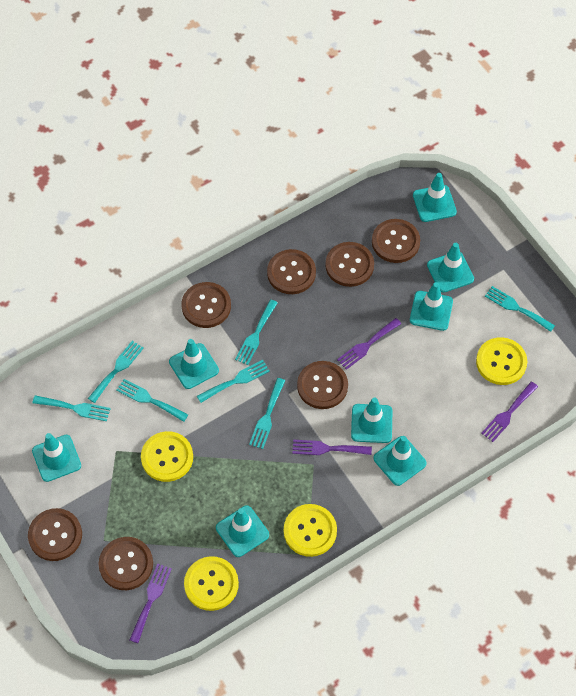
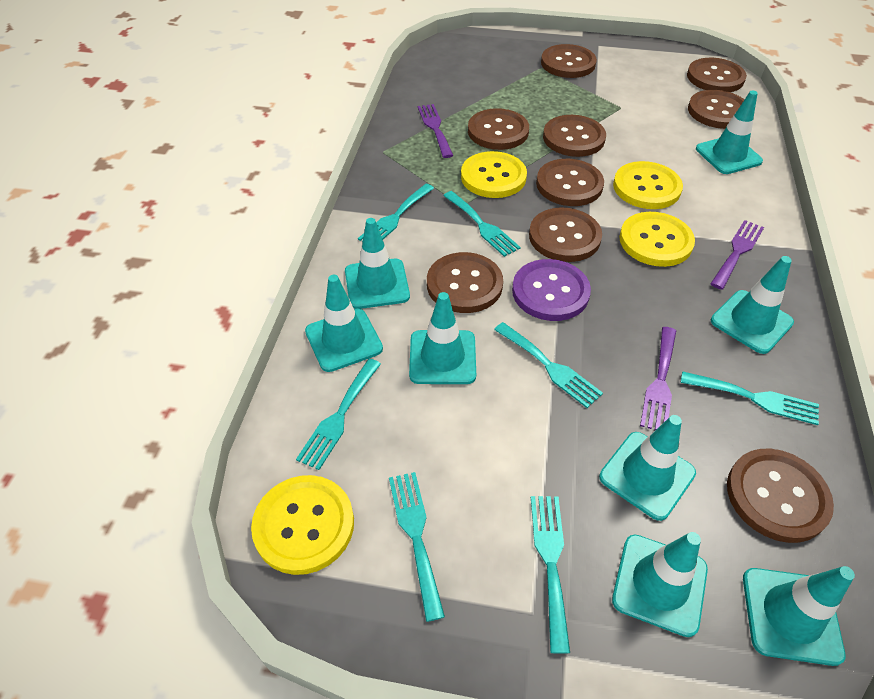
brown button: [28,508,82,561] [99,537,153,590] [182,282,231,328] [267,249,316,294] [297,361,348,409] [325,242,374,287] [372,219,420,263] = 7 -> [427,252,503,313] [468,108,529,150] [529,208,602,262] [536,159,604,206] [541,44,597,78] [543,115,606,157] [687,58,747,92] [688,90,745,129] [727,449,834,543] = 9
purple button: none = 0 -> [512,259,591,321] = 1
purple fork: [130,563,172,643] [292,440,372,455] [337,318,401,370] [481,381,538,442] = 4 -> [418,104,453,158] [640,327,676,430] [710,220,764,290] = 3

